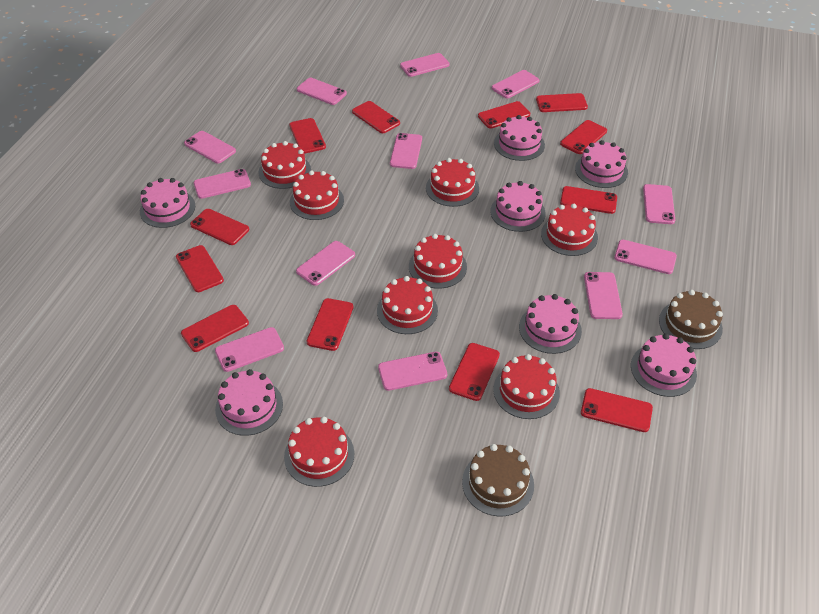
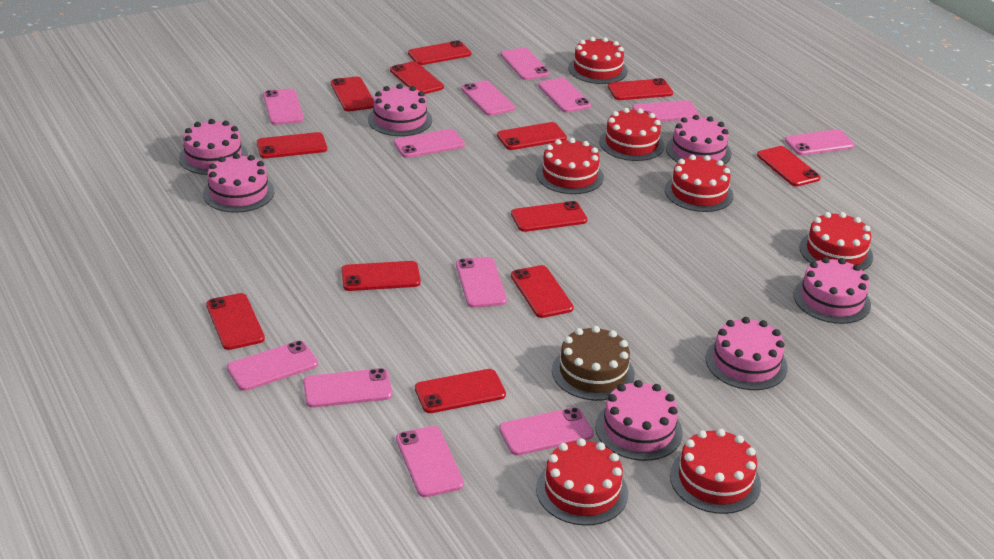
brown cake: [462,444,534,516] [659,290,723,349] = 2 -> [552,326,635,401] = 1
red cake: [258,141,311,189] [284,417,354,487] [290,170,344,220] [377,276,438,334] [409,234,467,289] [426,158,479,207] [493,354,560,419] [541,204,598,256] = 8 -> [536,138,604,194] [536,438,628,526] [568,37,628,84] [599,108,664,161] [665,155,733,212] [670,429,761,514] [799,212,873,271] = 7

